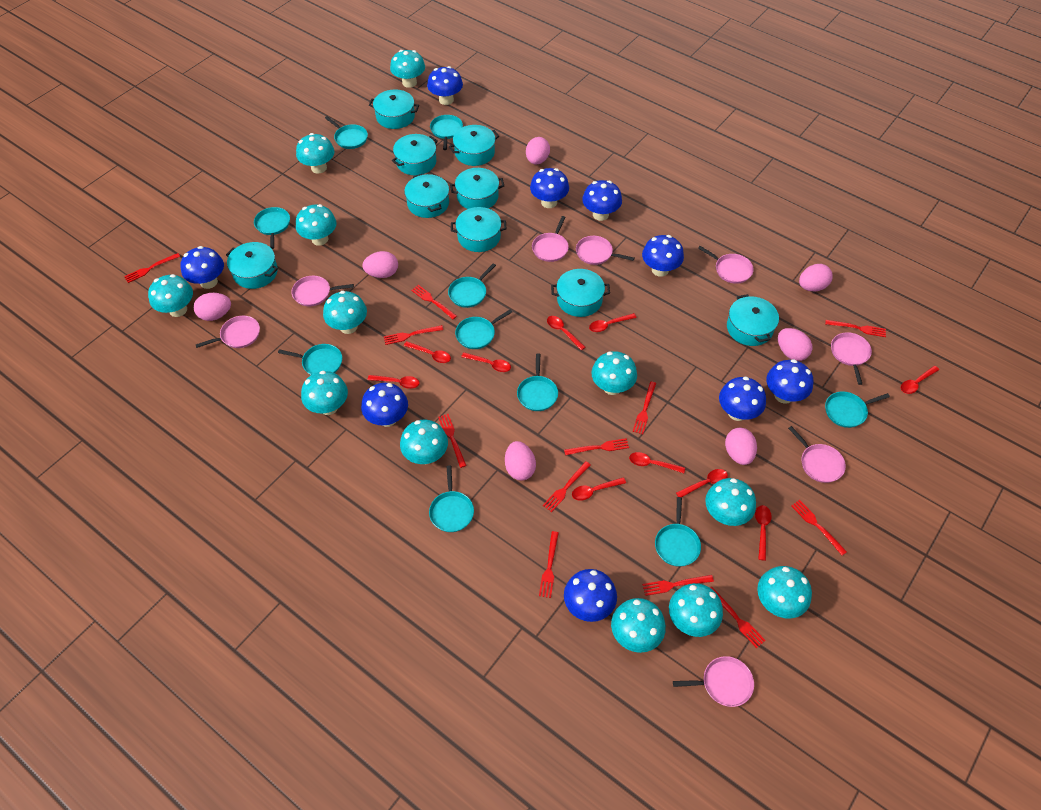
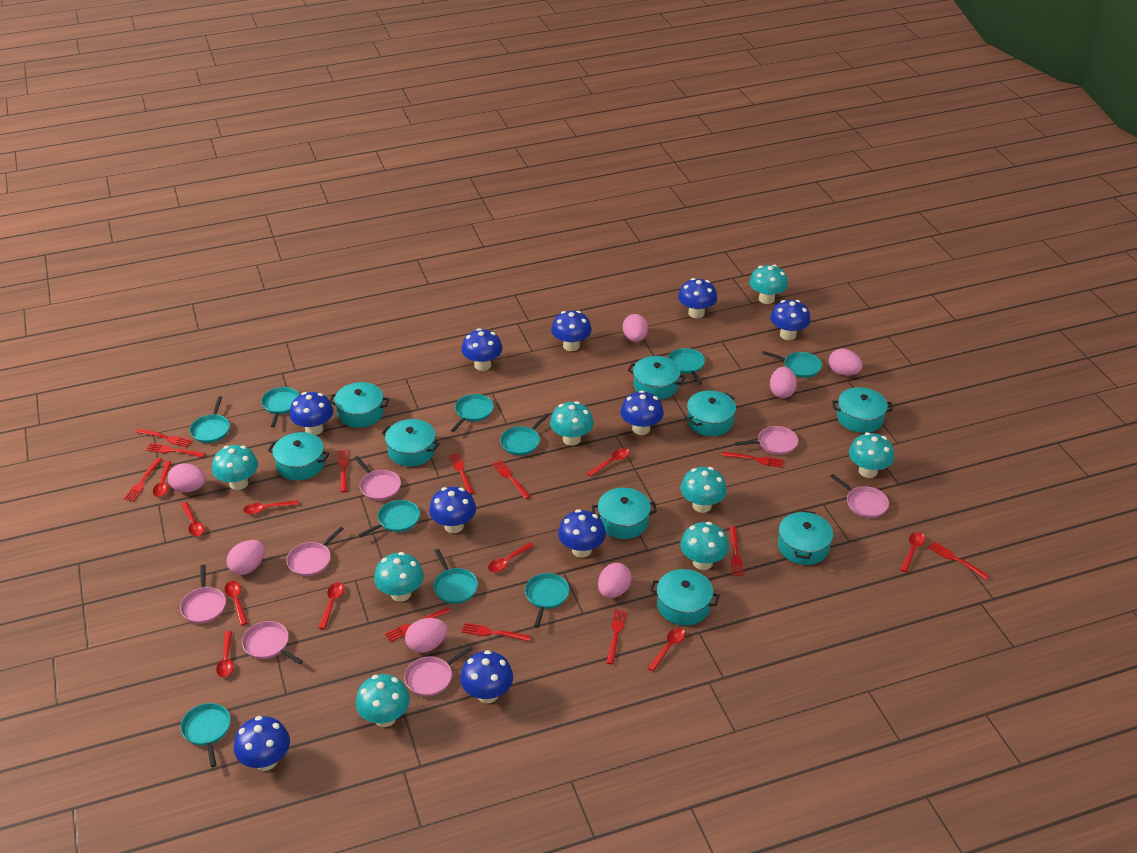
blue mushroom: [181,246,224,289] [361,383,408,427] [427,66,463,105] [530,168,569,208] [564,569,617,622] [582,180,622,221] [642,235,684,277] [719,377,766,421] [766,359,813,404] = 9 -> [234,716,290,771] [290,392,333,435] [429,487,476,533] [460,650,513,703] [461,328,502,371] [551,311,592,351] [558,509,606,558] [620,390,664,435] [678,278,717,318] [770,300,810,340] = 10
pink pan: [195,316,260,348] [291,276,354,306] [532,216,569,262] [576,236,635,265] [673,656,754,707] [698,246,754,284] [788,426,846,483] [831,332,872,385] = 8 -> [180,565,226,624] [242,621,303,664] [287,526,344,576] [354,456,401,501] [404,646,473,696] [735,426,798,455] [830,474,889,518] = 7
turquoise mushroom: [148,274,193,317] [296,133,334,174] [296,204,337,246] [301,371,348,415] [323,291,367,334] [390,50,425,88] [400,419,448,464] [591,351,637,395] [611,598,666,653] [669,583,723,637] [705,478,756,526] [757,566,812,618] = 12 -> [212,445,258,490] [356,674,410,727] [374,552,424,602] [550,401,594,446] [680,522,729,570] [681,467,727,513] [749,265,788,304] [849,432,894,478] = 8

